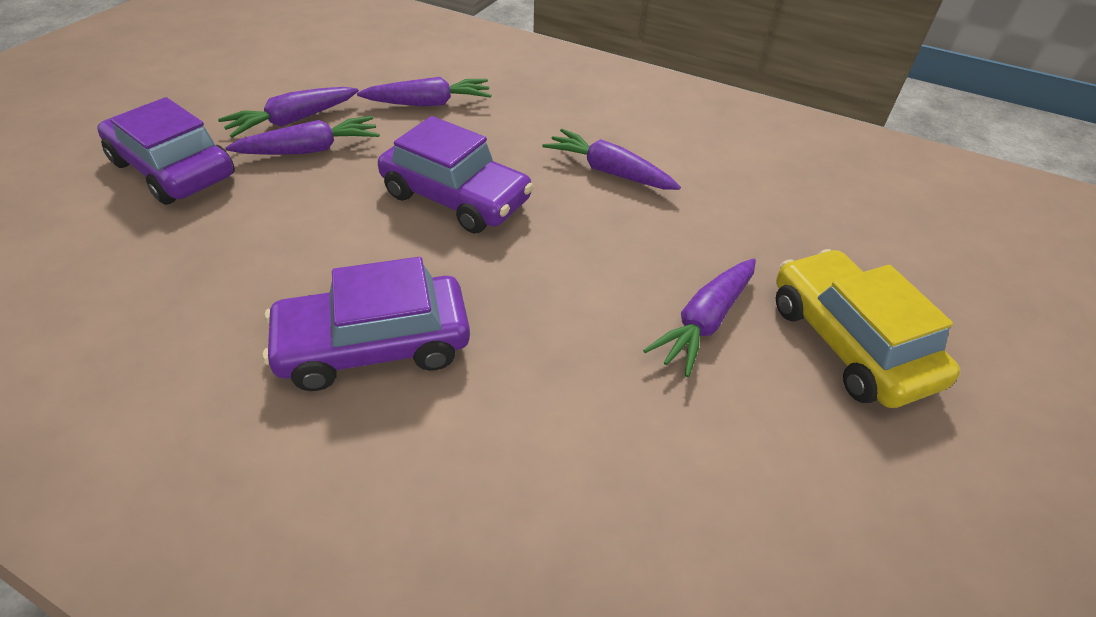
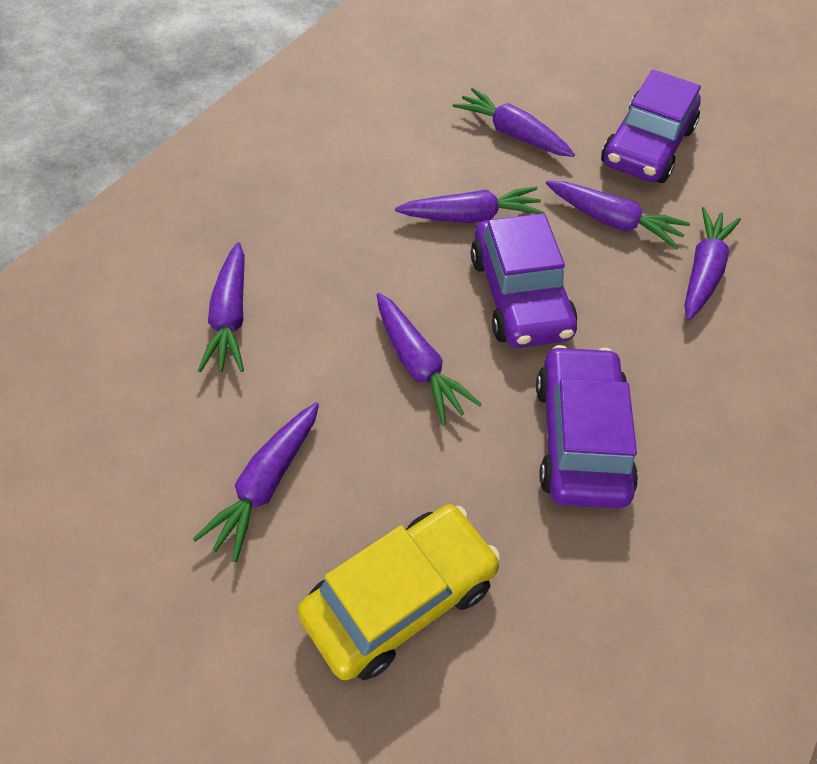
purple carrot: [218,87,359,138] [225,116,379,155] [357,77,491,106] [542,129,681,190] [643,259,756,377] = 5 -> [193,402,319,562] [198,242,245,372] [377,293,482,425] [395,187,545,223] [453,88,575,157] [546,181,690,249] [685,207,741,320] = 7

